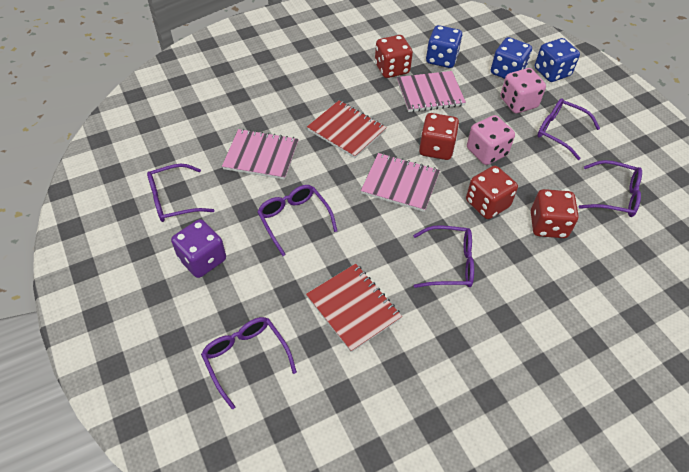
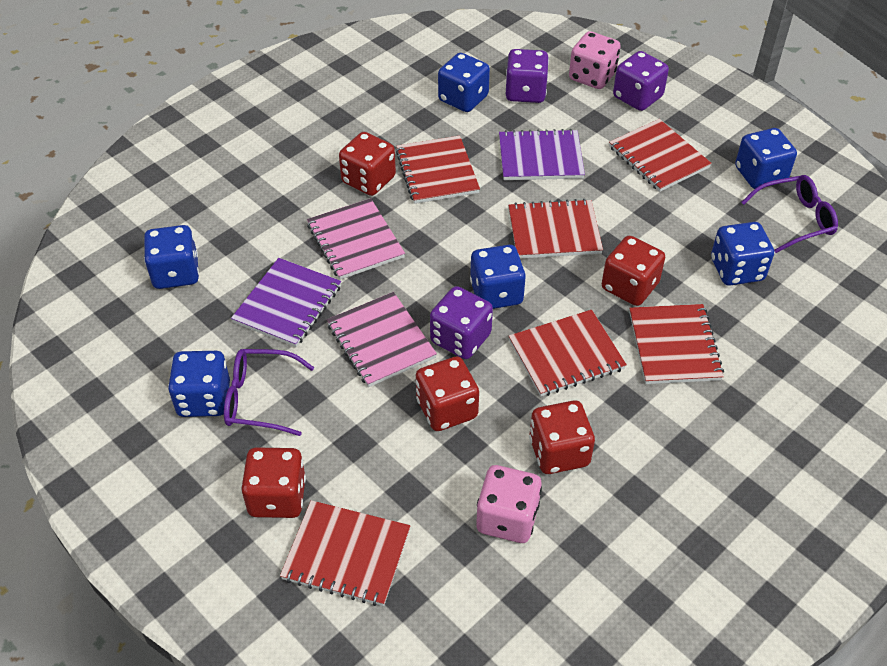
blue dice: [426,25,462,68] [491,37,532,79] [535,38,580,82] = 3 -> [144,225,199,289] [168,351,230,417] [438,53,490,112] [470,245,526,309] [711,222,774,286] [735,128,797,189] = 6
pink notebook: [222,129,299,180] [361,153,440,212] [397,71,466,112] = 3 -> [307,198,405,280] [327,292,437,387] = 2
purple dice: [171,219,226,278] = 1 -> [430,286,493,359] [506,49,549,103] [613,51,669,111] = 3
purple glasses: [147,164,214,222] [201,317,297,409] [257,185,337,256] [413,225,474,288] [537,98,600,160] [579,160,642,217] = 6 -> [224,349,314,436] [741,175,838,253] = 2
purple notebook: none = 0 -> [231,258,341,347] [499,129,585,180] = 2
red dice: [375,35,413,78] [419,113,459,160] [466,166,518,219] [531,189,579,238] = 4 -> [241,447,306,518] [339,132,396,196] [416,356,479,431] [529,400,595,474] [602,236,665,306] = 5
red notebook: [306,264,402,352] [307,100,387,158] = 2 -> [280,500,410,606] [396,136,480,204] [508,199,603,258] [509,310,627,396] [609,119,712,192] [629,304,724,384] = 6

